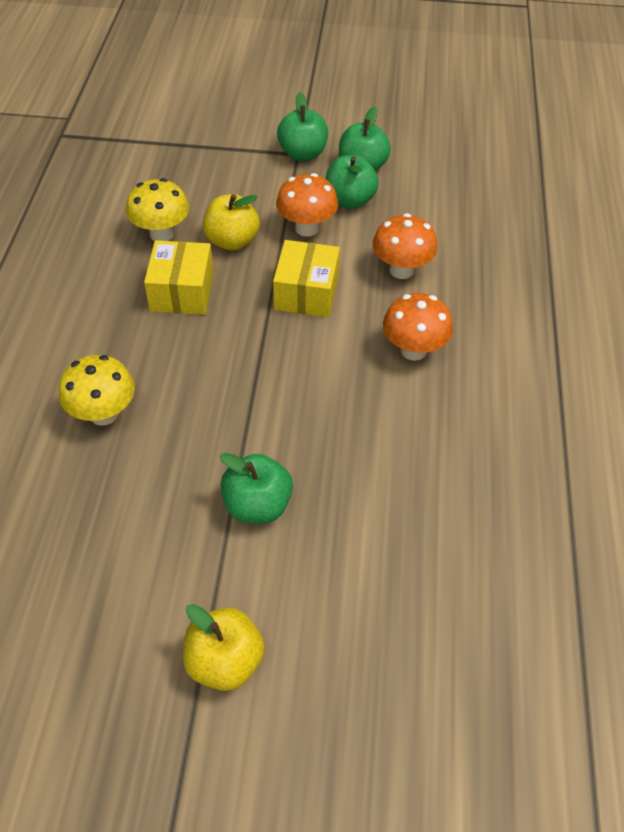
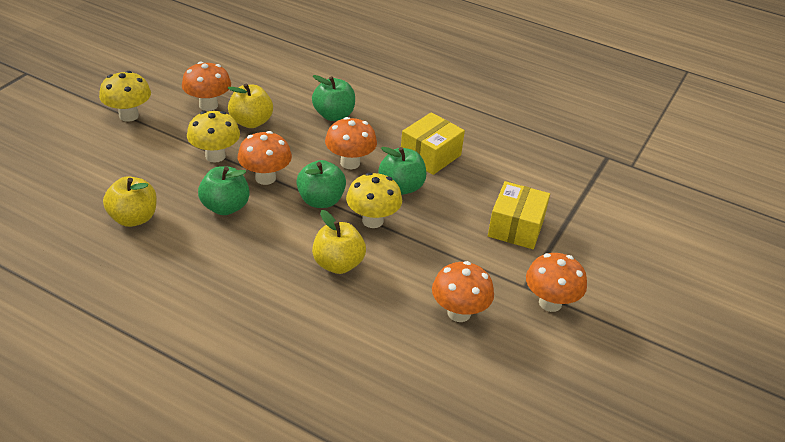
orange mushroom: [276,173,338,237] [373,213,437,279] [383,293,453,361] = 3 -> [182,61,231,111] [238,131,292,185] [325,117,377,169] [432,261,494,322] [526,253,587,312] = 5
yellow apple: [183,604,265,691] [203,194,260,251] = 2 -> [103,176,157,227] [228,83,273,128] [312,210,366,274] = 3
yellow mushroom: [59,355,135,426] [126,178,189,241] = 2 -> [99,71,151,122] [187,111,240,163] [346,172,402,228] = 3

